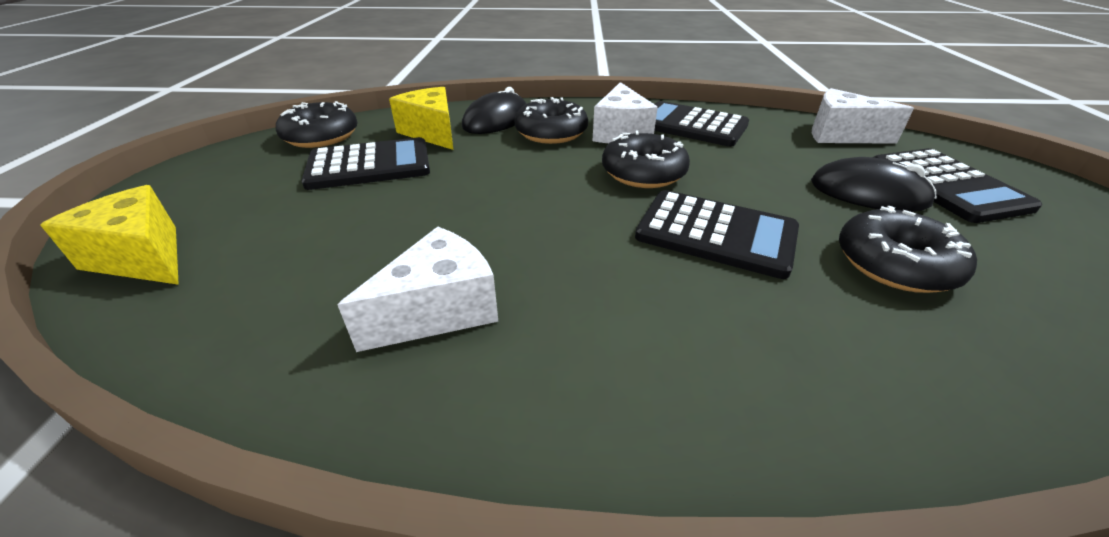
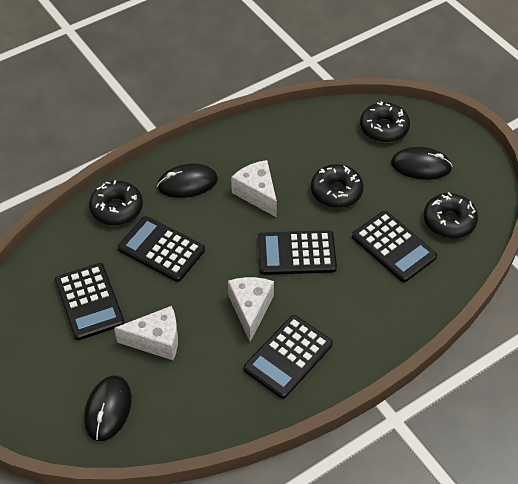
black calculator: [301,137,430,190] [635,190,799,279] [654,101,749,147] [873,148,1042,223] = 4 -> [55,263,125,340] [118,216,205,282] [244,315,333,399] [258,230,337,275] [352,211,437,282] = 5
black mouse: [462,87,526,134] [811,157,936,212] = 2 -> [84,375,132,441] [157,164,218,198] [391,147,453,180] = 3
yellow cheese: [40,185,179,285] [389,87,453,150] = 2 -> none = 0

